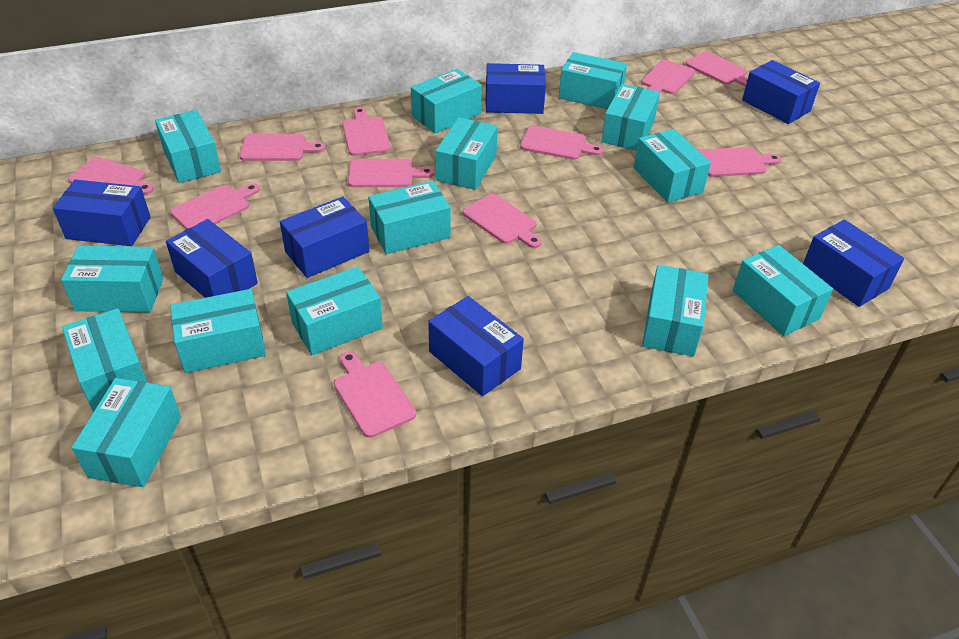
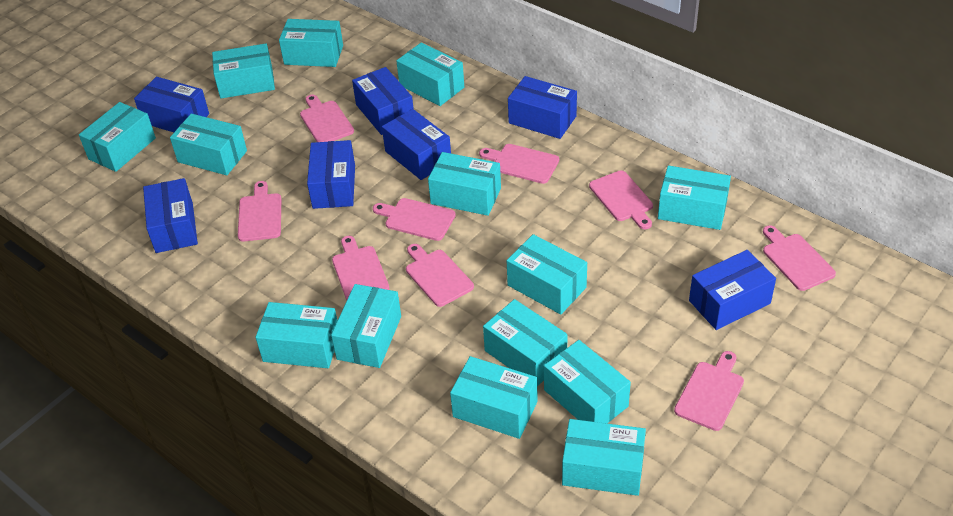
pink cutting board: [68,157,154,195] [170,183,260,229] [240,134,325,161] [334,351,416,438] [342,107,391,156] [348,159,434,187] [462,194,542,248] [520,126,603,160] [641,60,695,94] [685,51,748,87] [698,147,781,177] = 11 -> [238,181,281,242] [300,95,354,142] [332,236,389,300] [373,198,456,241] [406,244,474,307] [479,144,559,184] [589,170,653,229] [674,351,744,431] [763,225,836,291] = 9

